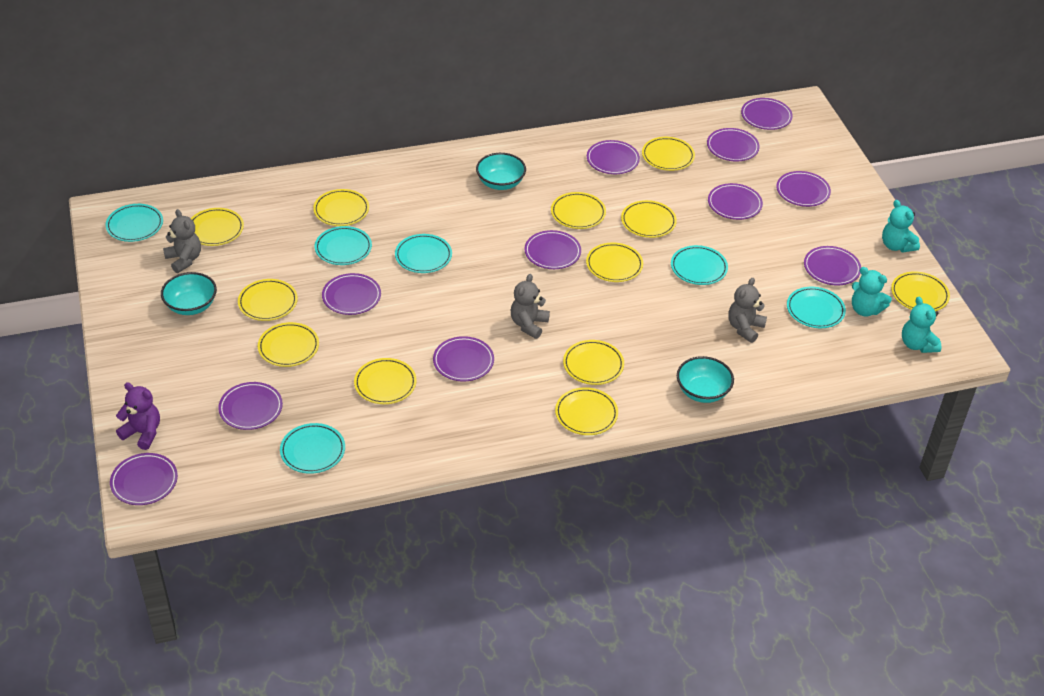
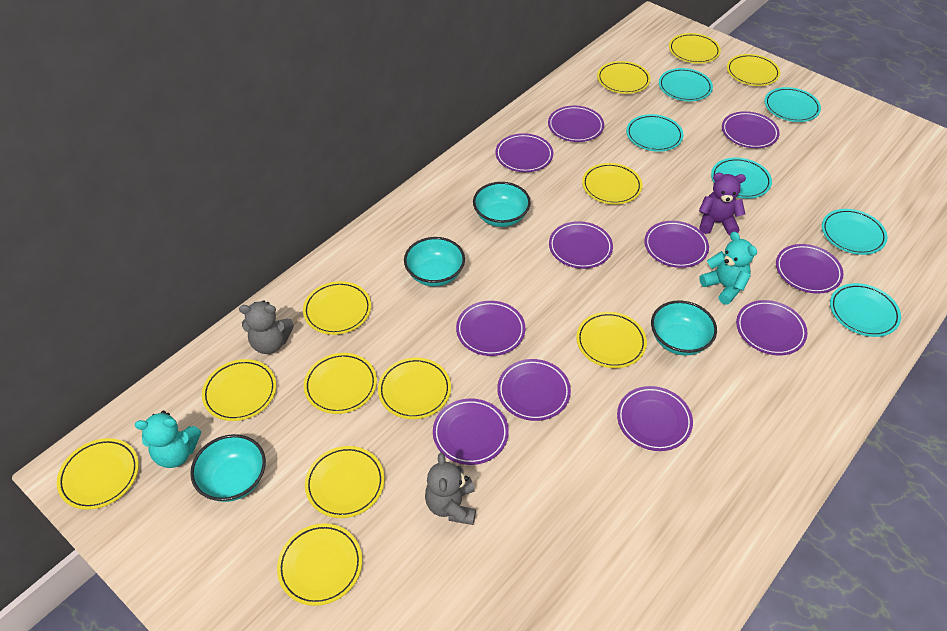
grey teddy bear: [163,209,201,273] [511,274,550,339] [728,278,767,343] = 3 -> [239,300,294,354] [425,453,476,525] = 2
turquoise bowl: [161,272,217,315] [476,153,526,190] [677,356,734,403] = 3 -> [190,434,266,502] [404,237,465,286] [473,182,531,227] [651,300,717,355] = 4
turquoise teddy bear: [852,267,892,317] [882,200,920,253] [902,297,941,353] = 3 -> [135,411,201,468] [699,232,757,305] = 2

